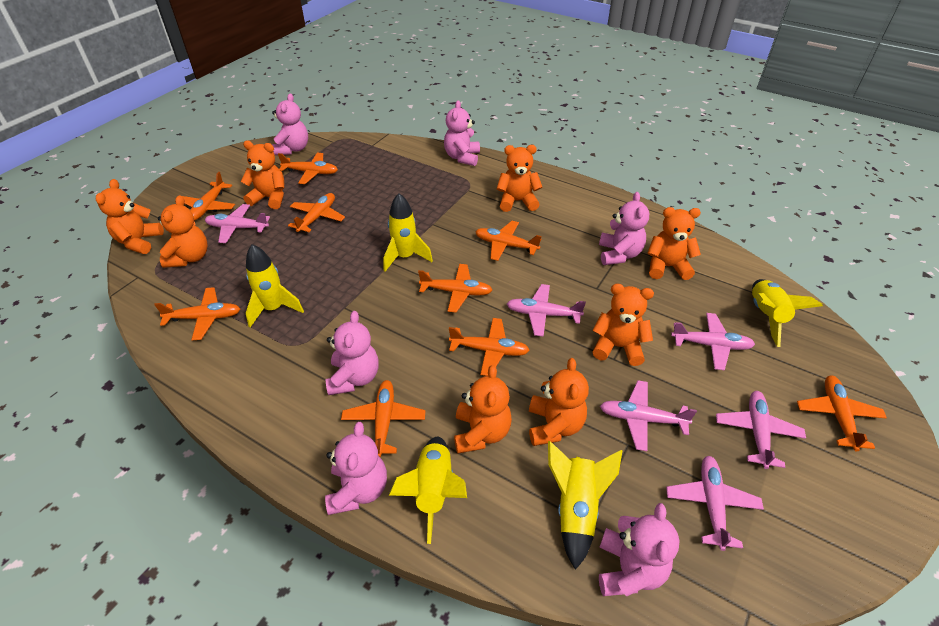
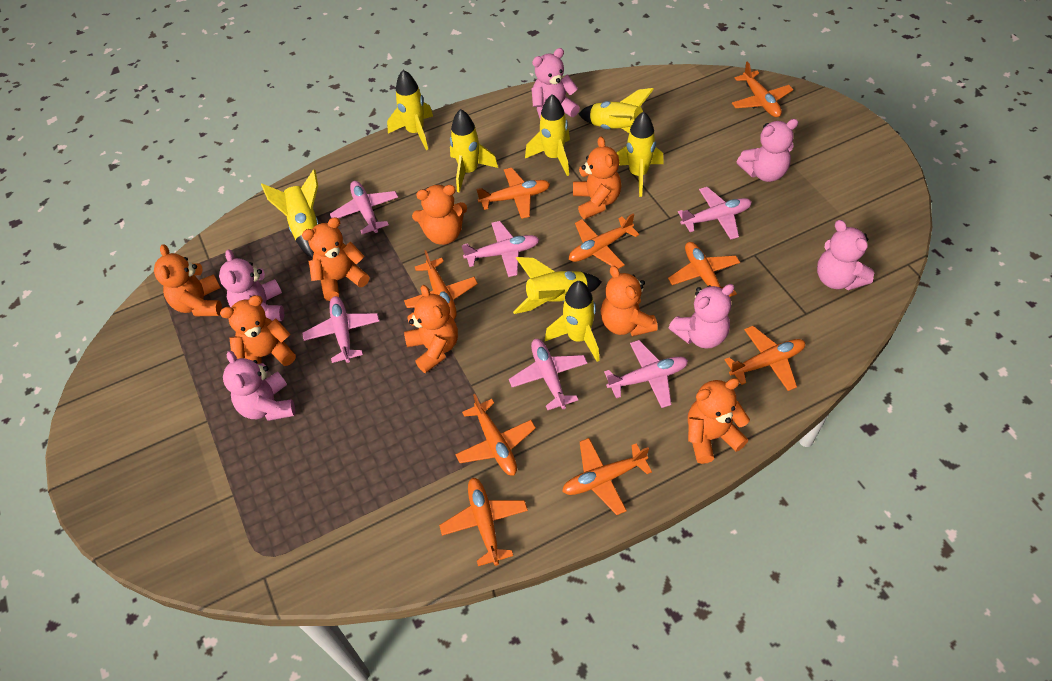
yellow rocket: [246,244,304,327] [383,193,433,271] [389,437,467,544] [548,441,622,570] [752,279,823,347] = 5 -> [261,169,319,259] [387,70,433,150] [450,109,498,193] [513,257,602,314] [525,94,570,176] [545,281,600,362] [578,88,654,133] [616,112,664,197] = 8

